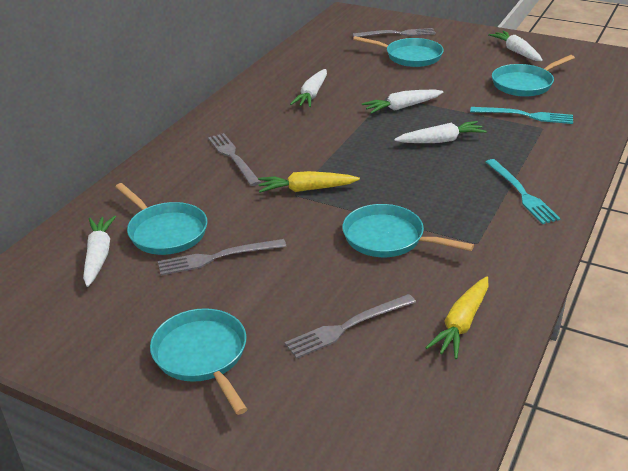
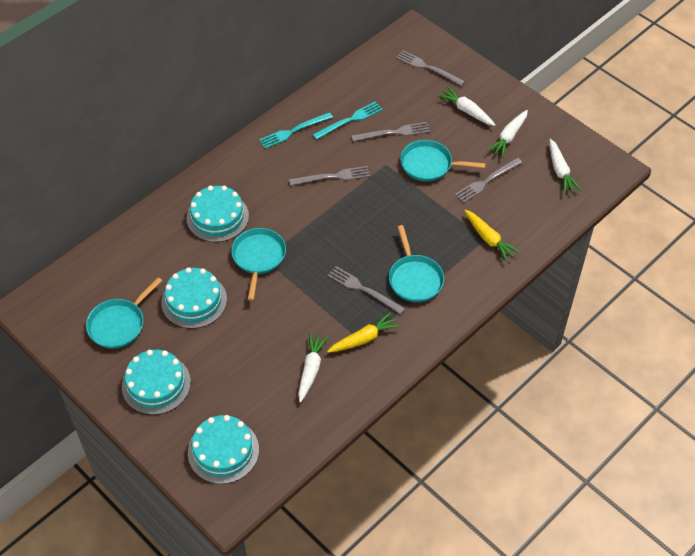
grey fork: [158,239,287,276] [208,133,261,186] [285,294,416,359] [353,28,436,38] = 4 -> [289,166,370,186] [328,266,405,314] [351,122,430,141] [396,50,465,86] [455,158,522,203] = 5
turquoise cake: none = 0 -> [122,350,191,415] [161,267,227,329] [187,186,249,242] [188,415,259,484] = 4
turquoise pan: [115,183,207,255] [150,308,247,415] [342,204,474,257] [353,36,444,67] [492,55,575,97] = 5 -> [86,277,162,349] [231,228,286,301] [389,225,444,302] [400,140,486,182] = 4
white carrot: [83,216,116,287] [290,69,327,107] [362,90,444,114] [394,121,487,143] [488,31,543,61] = 5 -> [298,333,328,403] [437,86,495,126] [487,110,528,158] [550,139,581,194] = 4

